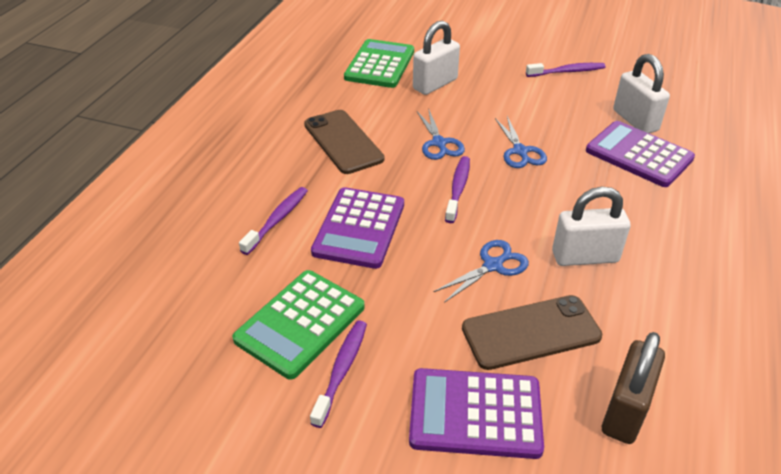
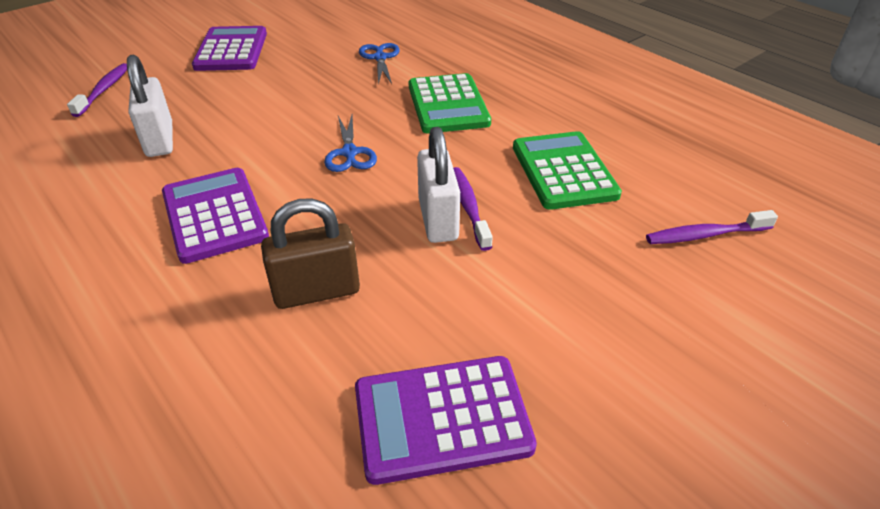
blue scissors: [417,110,465,160] [434,240,529,303] [495,116,547,168] = 3 -> [324,115,377,172] [359,43,400,84] = 2
brown phone: [304,110,384,174] [462,295,602,370] = 2 -> none = 0
purple toothbrush: [239,187,308,255] [310,320,367,428] [445,156,470,223] [526,63,606,77] = 4 -> [67,63,127,117] [453,167,493,251] [646,210,778,244] = 3
white padlock: [413,21,460,95] [552,187,630,266] [613,54,670,133] = 3 -> [127,55,173,157] [417,127,460,243] = 2

